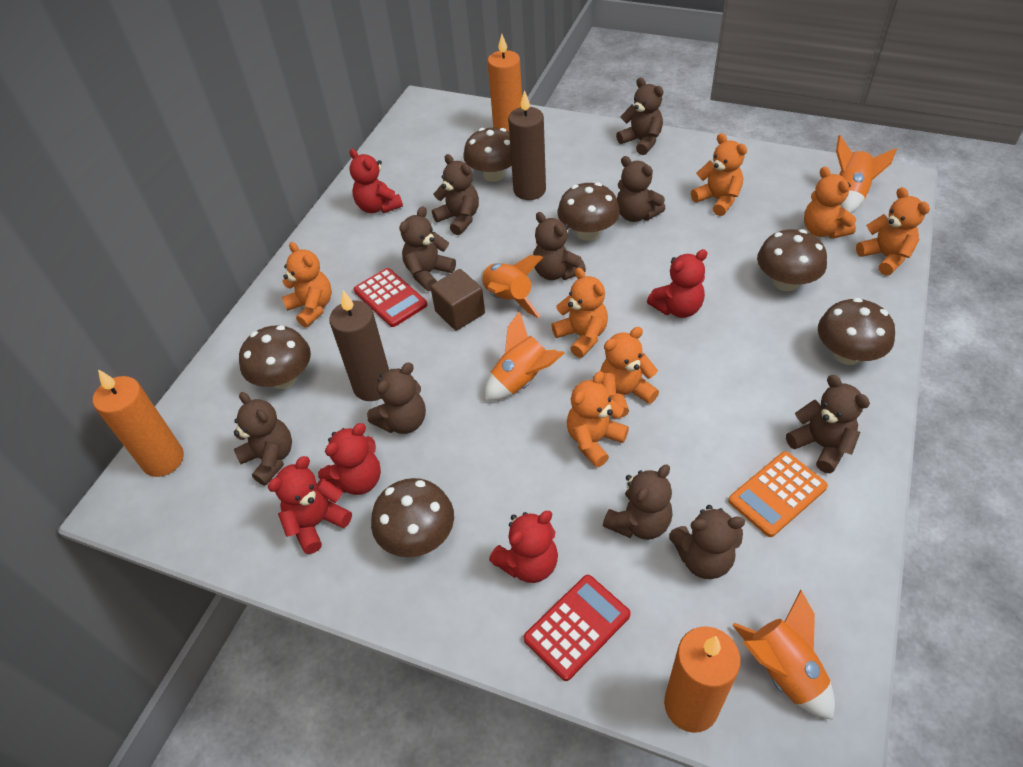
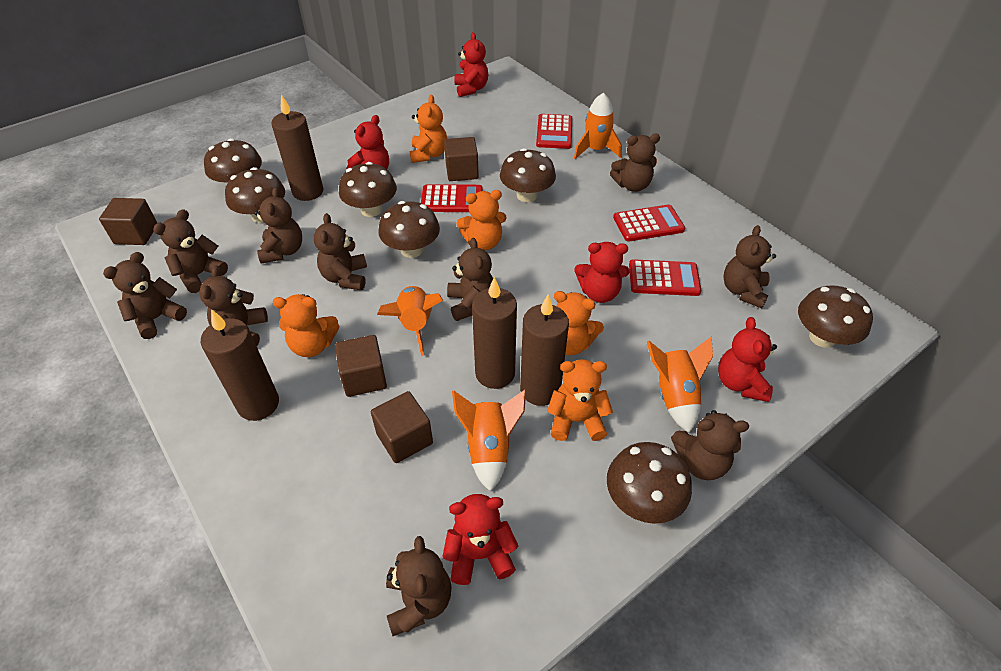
brown candle: [329,291,389,401] [508,90,546,200] = 2 -> [201,309,279,421] [271,95,324,201] [472,277,517,389] [520,295,569,406] = 4
brown cube: [430,269,485,331] = 1 -> [99,198,157,245] [335,335,387,397] [371,391,433,463] [444,137,479,181] = 4
brown mushroom: [239,325,311,389] [371,478,454,557] [463,128,512,182] [557,182,620,241] [757,229,827,291] [818,298,895,365] = 6 -> [204,138,262,182] [225,167,285,223] [339,162,397,217] [378,201,440,258] [500,148,556,202] [607,442,692,524] [798,285,873,348] = 7
orange calculator: [728,451,828,537] = 1 -> none = 0
orange candle: [93,369,184,477] [488,34,522,132] [664,626,741,733] = 3 -> none = 0
orange teddy bear: [282,242,332,328] [551,268,608,358] [567,371,629,468] [600,327,659,418] [691,133,747,216] [804,167,856,239] [856,187,930,275] = 7 -> [273,294,339,357] [410,95,447,163] [456,190,507,250] [547,359,613,441] [554,291,604,355] = 5
red calculator: [354,268,427,327] [524,575,631,681] = 2 -> [421,184,482,212] [536,114,572,149] [613,204,685,242] [629,259,701,296] = 4

